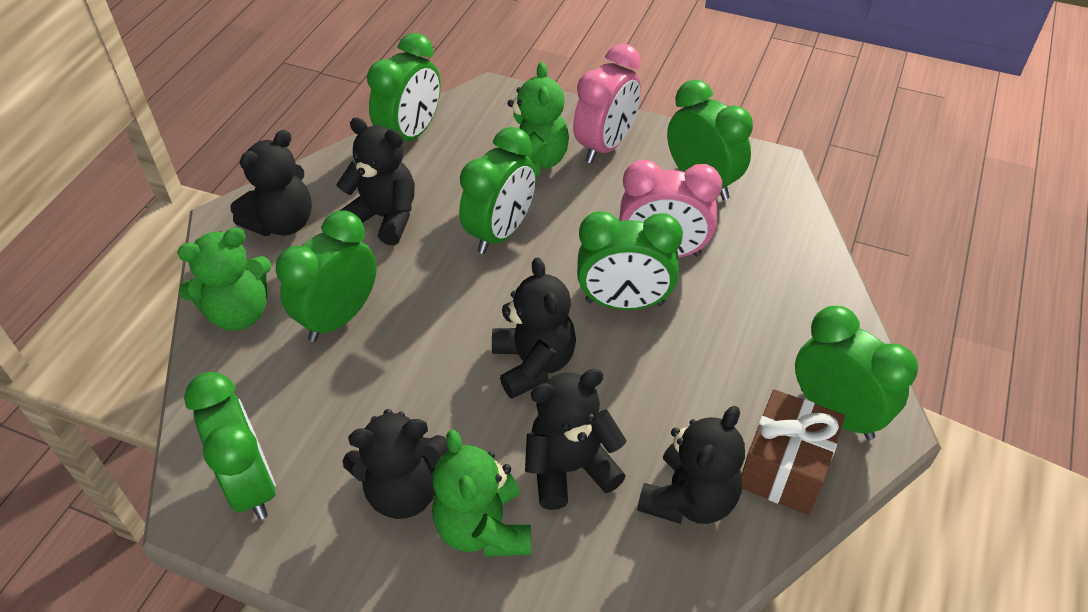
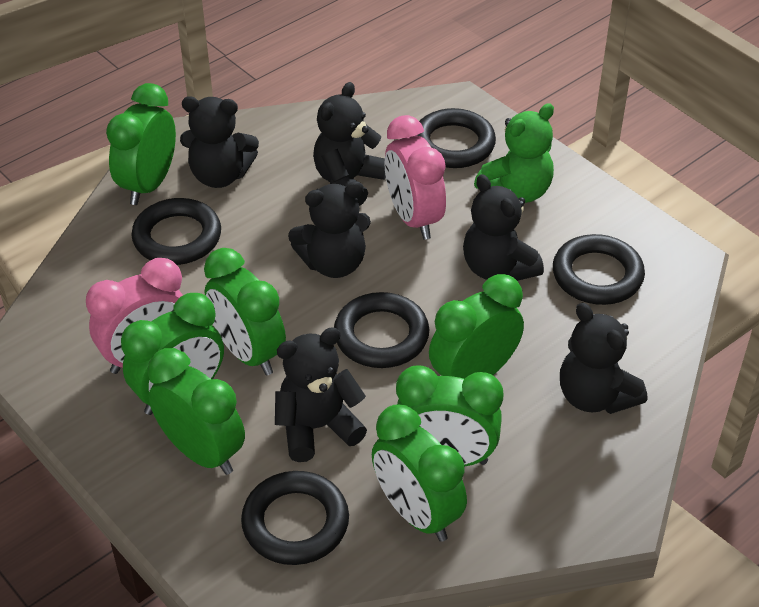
black ring: none = 0 -> [131,198,221,265] [241,471,349,565] [334,292,429,368] [416,108,496,168] [553,234,645,305] = 5
brown gift: [742,389,845,515] = 1 -> none = 0
green teddy bear: [177,227,271,330] [432,429,531,557] [507,62,569,176] = 3 -> [474,103,554,203] = 1

